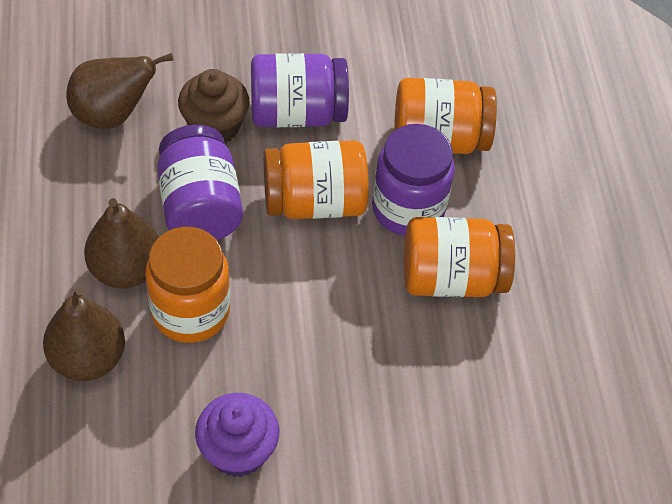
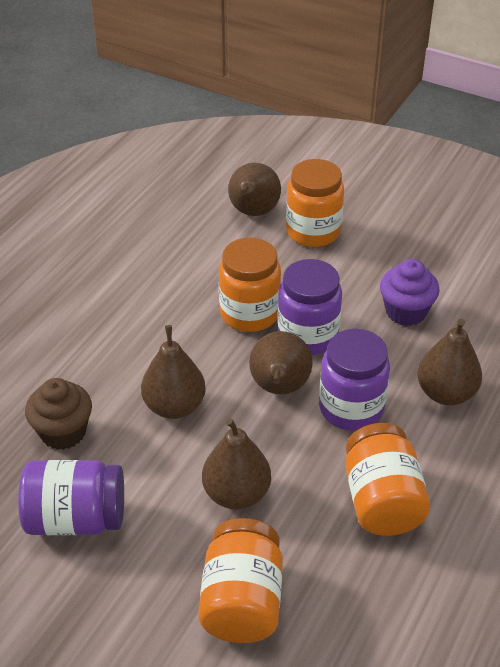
brown pear: [43,287,125,381] [66,53,173,129] [84,198,159,288] = 3 -> [141,325,206,419] [202,418,271,510] [228,163,281,216] [249,331,312,394] [417,319,482,405] = 5

